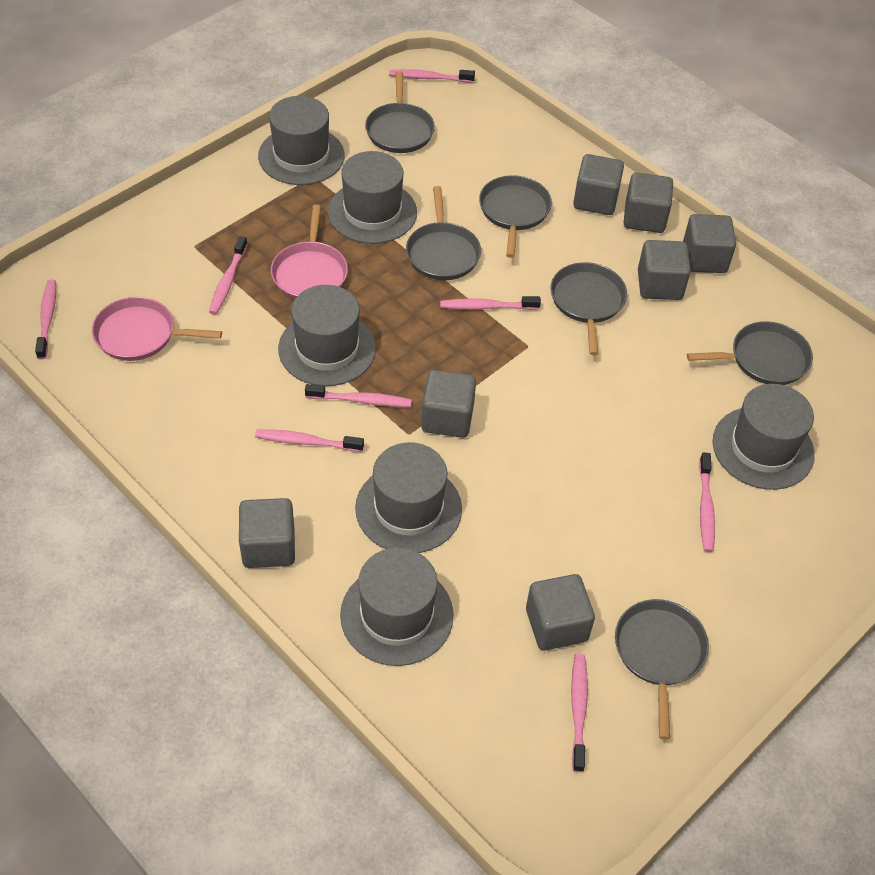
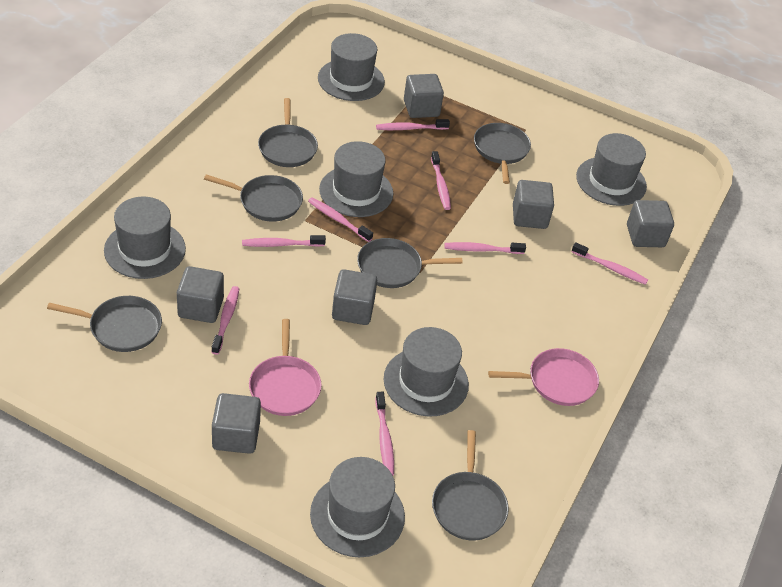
grey cube: [239,498,295,568] [421,370,476,438] [526,574,595,651] [573,154,624,215] [623,172,673,233] [638,240,691,300] [683,214,736,273] = 7 -> [177,266,224,323] [212,393,261,454] [332,269,377,325] [404,74,444,118] [513,180,554,229] [627,200,674,247] = 6

